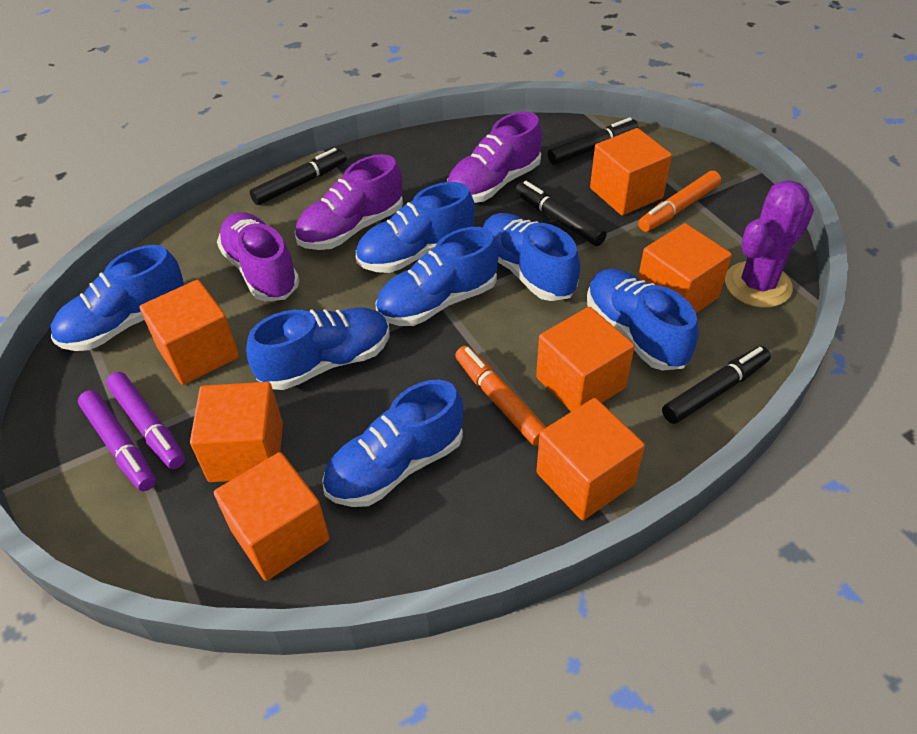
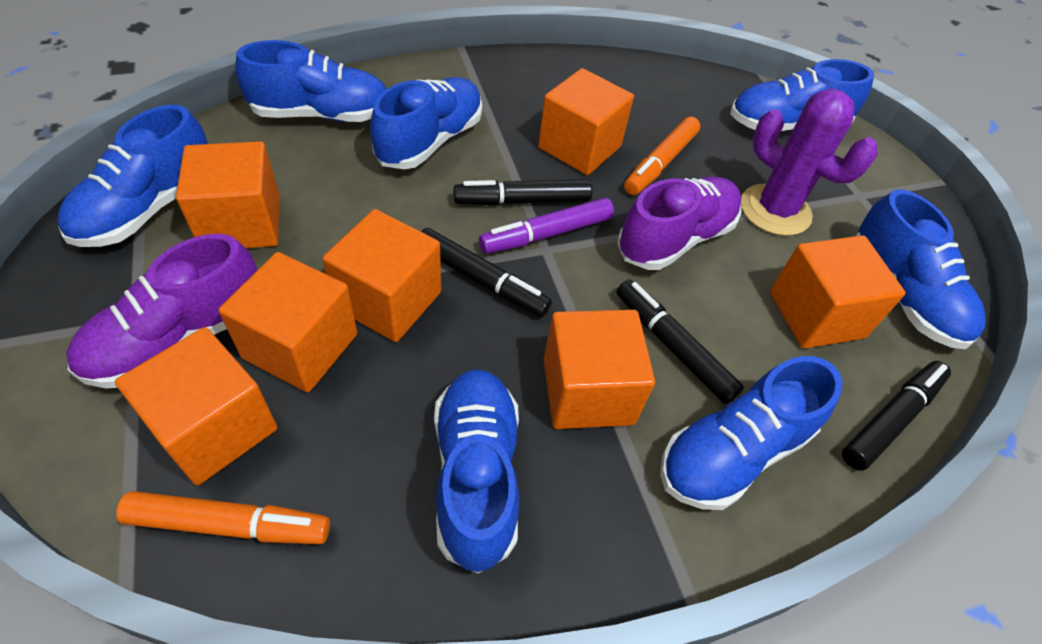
purple marker: [78,390,156,491] [106,372,185,469] = 2 -> [479,198,614,254] = 1
purple shoe: [217,212,300,301] [294,154,403,250] [447,111,542,203] = 3 -> [66,234,257,388] [617,177,742,270] = 2

